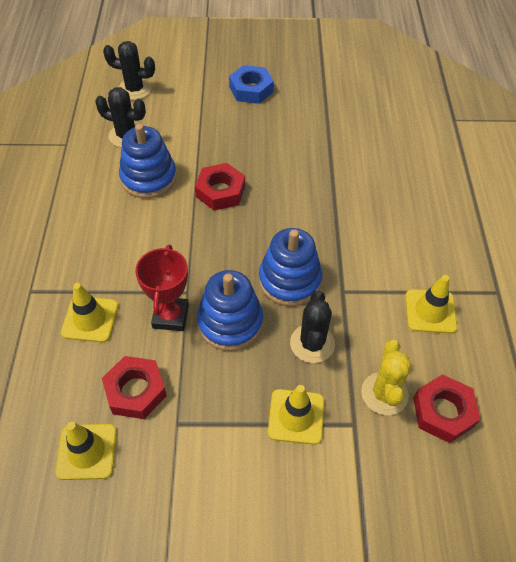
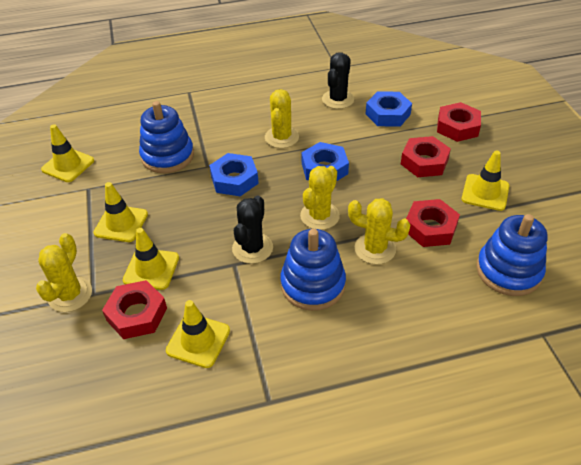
black cactus: [95,87,146,148] [103,41,155,100] [290,290,335,363] = 3 -> [232,195,273,264] [322,52,354,109] = 2
blue nut: [229,65,274,104] = 1 -> [209,153,259,196] [301,142,349,181] [366,91,412,127] = 3
red nut: [102,356,167,419] [195,163,245,210] [413,374,480,443] = 3 -> [102,280,167,339] [401,136,451,177] [406,199,460,247] [437,102,481,142] = 4
red trophy: [135,245,189,331] = 1 -> none = 0
yellow cactus: [361,340,412,415] = 1 -> [36,233,92,312] [265,89,299,148] [300,166,340,230] [348,198,410,264] = 4
yellow traffic cone: [55,422,117,480] [61,283,118,343] [268,385,324,445] [405,275,457,334] = 4 -> [41,124,94,182] [93,182,148,242] [123,228,179,290] [166,300,230,368] [462,150,509,211] = 5

